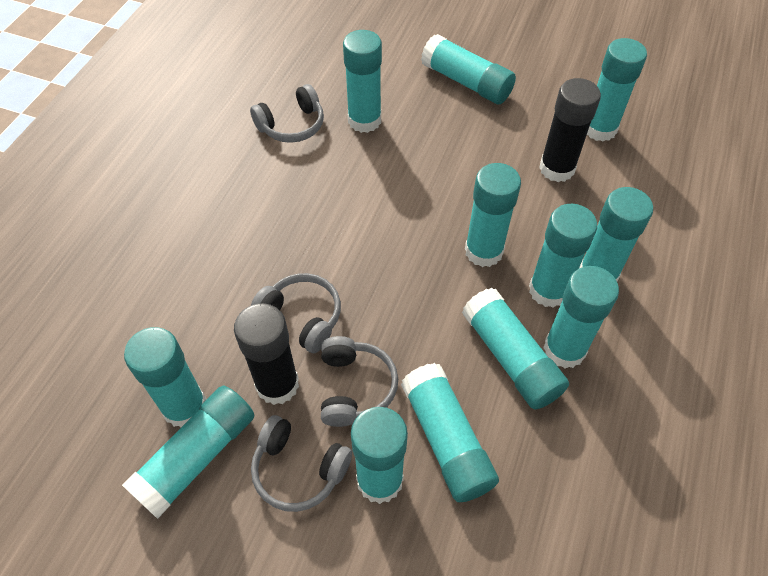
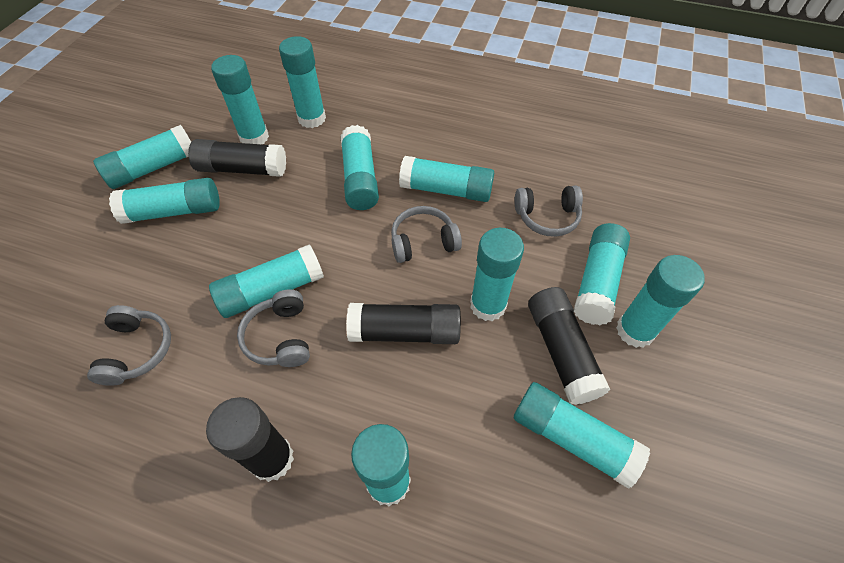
black glue stick: [234,303,299,405] [539,78,601,182] = 2 -> [188,139,286,177] [206,397,294,482] [346,303,461,344] [528,287,610,405] = 4

